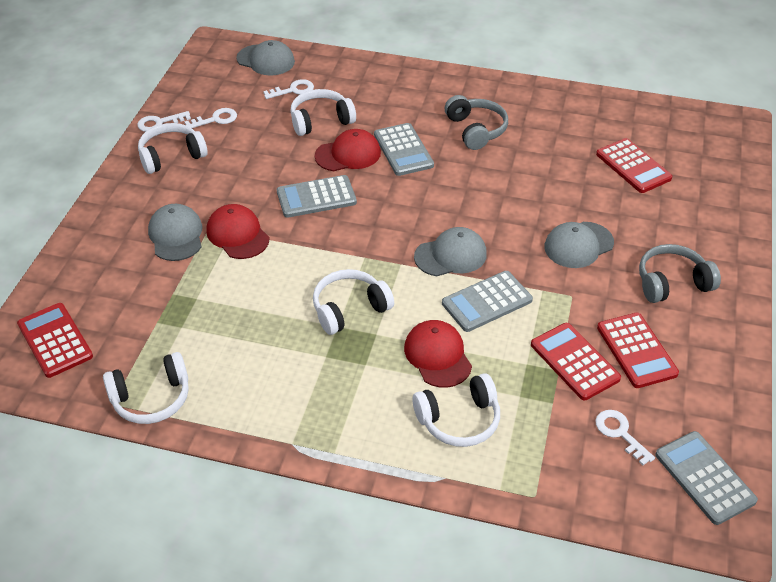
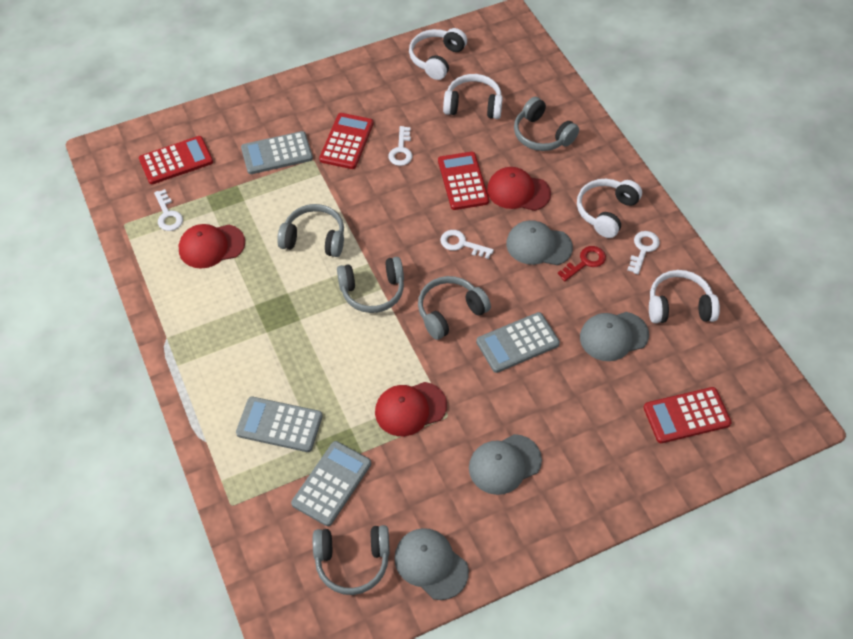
grey headphones: [445,95,508,150] [639,244,721,303] = 2 -> [277,204,344,257] [313,525,390,595] [337,257,404,313] [418,276,491,340] [514,97,579,151] = 5
red key: none = 0 -> [558,246,606,281] = 1
white headphones: [103,352,189,424] [138,123,207,174] [290,89,356,136] [313,269,394,335] [413,373,500,447] = 5 -> [409,28,467,80] [443,74,503,119] [577,179,642,238] [649,270,720,323] = 4

